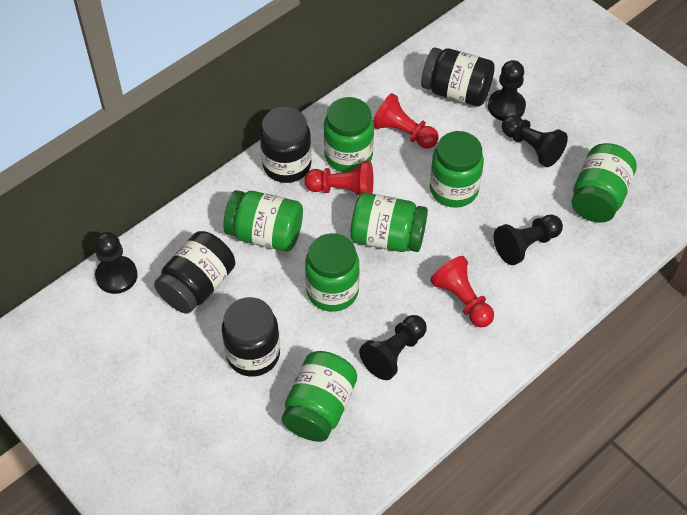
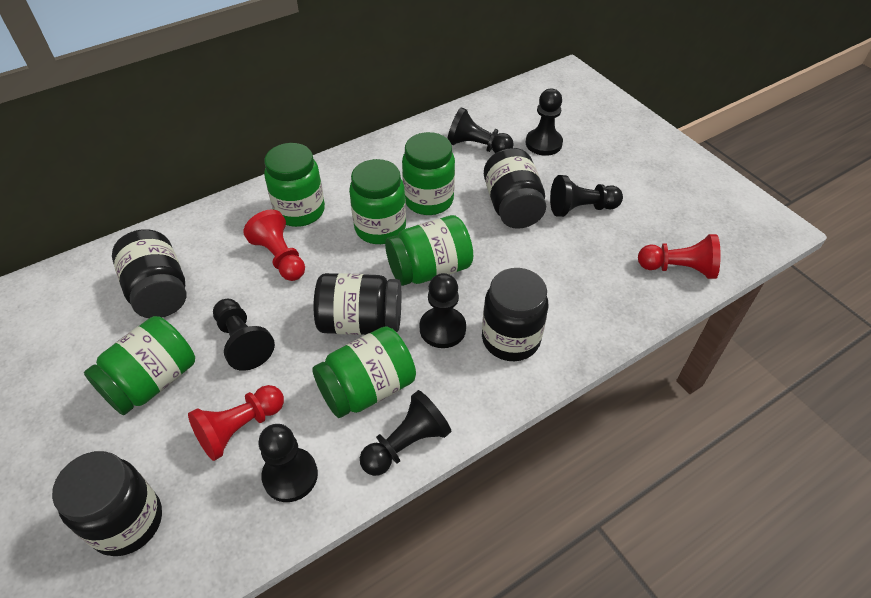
black jar: [154,231,235,314] [222,297,280,377] [260,107,312,183] [421,48,495,106] = 4 -> [52,451,162,556] [112,229,187,318] [314,273,401,335] [482,268,548,361] [484,148,546,229] = 5
black pawn: [94,232,138,294] [359,315,427,380] [488,60,526,121] [494,215,563,265] [502,115,568,167] = 5 -> [213,299,275,371] [259,424,318,502] [360,390,451,476] [419,273,466,348] [447,107,514,153] [526,89,563,156] [550,175,623,217] = 7
green jar: [223,190,303,251] [282,351,357,442] [305,233,360,312] [324,97,374,172] [350,193,428,252] [430,131,484,208] [572,143,637,223] = 7 -> [84,316,195,415] [264,143,325,227] [312,326,416,418] [349,159,406,244] [385,215,473,286] [402,132,455,215] = 6

